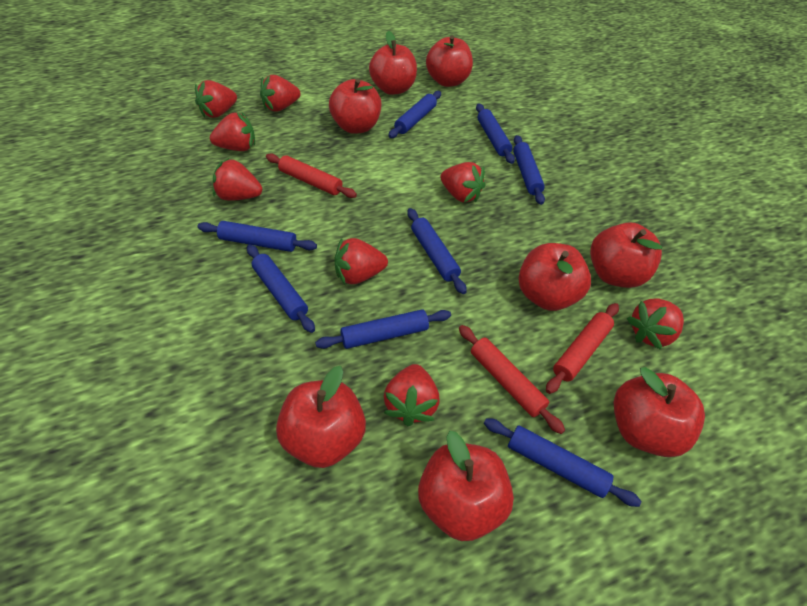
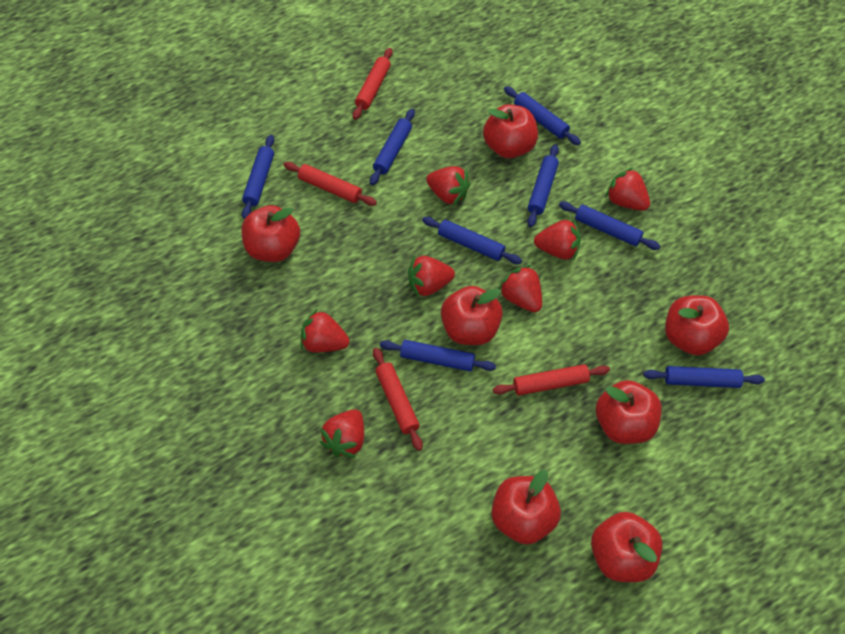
red apple: [276,366,366,468] [329,79,381,134] [369,31,417,95] [418,431,514,541] [426,35,473,87] [519,243,591,311] [590,222,662,288] [613,367,705,457] = 8 -> [241,205,300,262] [441,286,503,345] [483,104,538,158] [491,470,561,545] [591,512,663,582] [596,380,662,444] [665,295,729,355] = 7
red rolling pin: [266,153,357,198] [459,325,565,434] [546,303,619,394] = 3 -> [284,162,377,206] [353,48,393,120] [373,348,423,451] [493,364,610,396] = 4
red strawberry: [195,80,237,118] [210,112,255,151] [213,158,262,201] [260,75,300,111] [335,238,388,284] [384,364,440,426] [440,162,485,202] [627,299,684,350] = 8 -> [300,308,350,352] [320,409,364,458] [408,255,455,297] [426,166,470,206] [499,265,542,312] [534,219,581,260] [605,168,650,211] = 7

